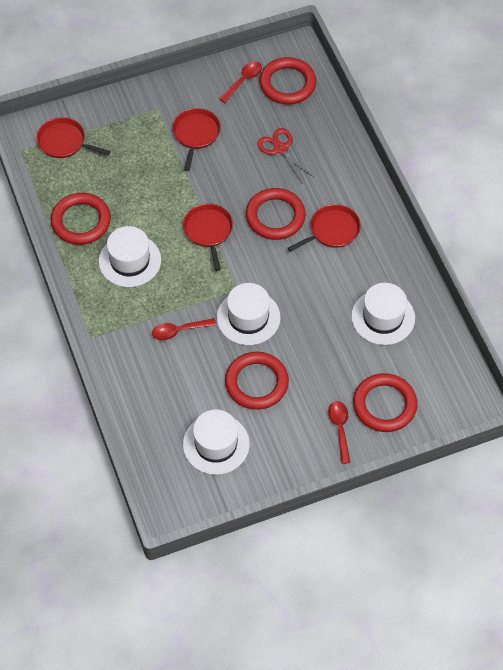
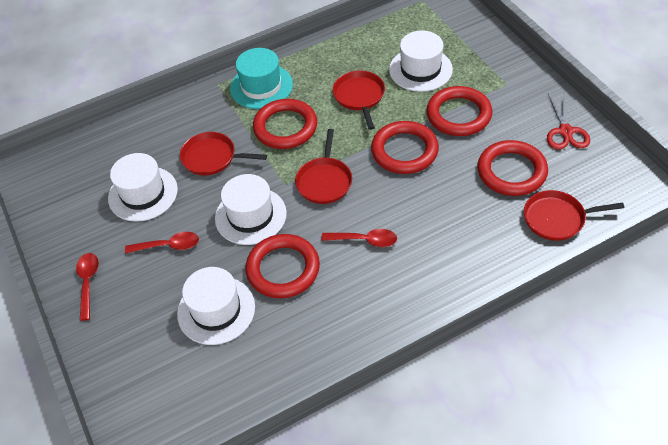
turquoise hat: none = 0 -> [230,48,293,109] = 1

